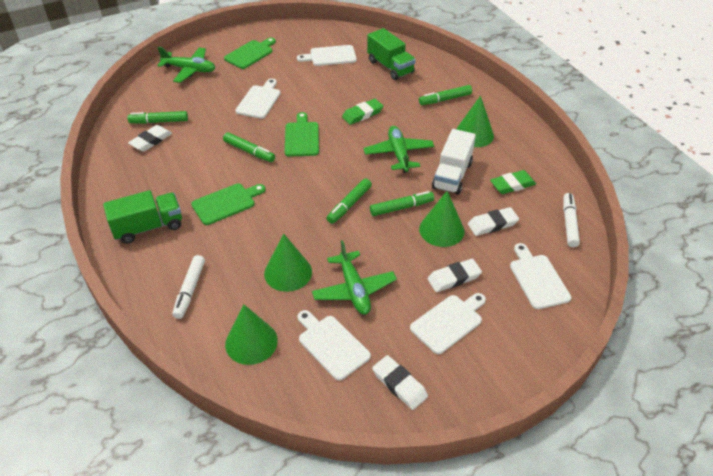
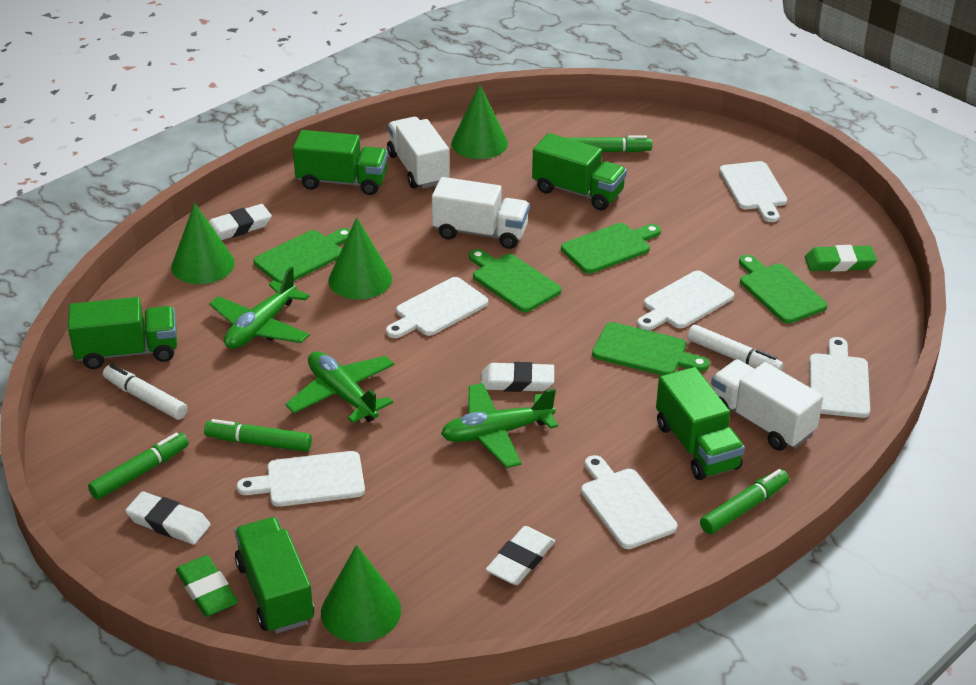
green cutting board: [191,183,266,225] [224,38,276,69] [285,112,319,157] = 3 -> [253,228,351,284] [469,249,561,312] [561,223,661,273] [592,322,709,375] [739,255,827,324] = 5
green marker: [128,111,188,124] [223,132,275,162] [327,178,372,224] [370,191,434,216] [419,85,472,105] = 5 -> [88,433,189,500] [204,419,312,452] [568,135,652,153] [700,469,789,534] = 4
green truck: [103,190,182,244] [367,28,416,80] = 2 -> [68,297,177,369] [235,517,314,634] [293,130,388,195] [532,133,627,210] [656,367,745,480] = 5
white cutting board: [235,79,281,119] [297,45,357,66] [297,310,371,381] [410,293,486,354] [510,243,571,309] = 5 -> [237,451,365,507] [386,277,488,338] [581,455,677,549] [637,271,734,331] [719,161,787,222] [809,337,870,418] = 6
white truck: [432,129,476,195] = 1 -> [387,117,449,189] [432,177,530,249] [711,359,823,450] = 3

